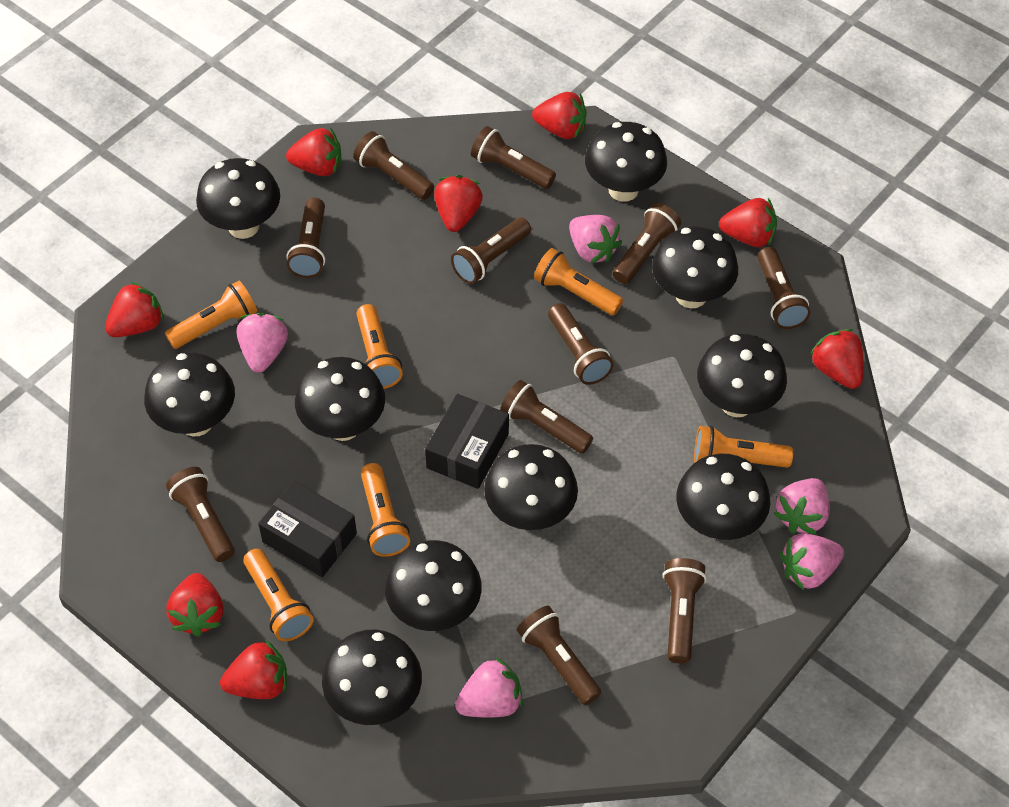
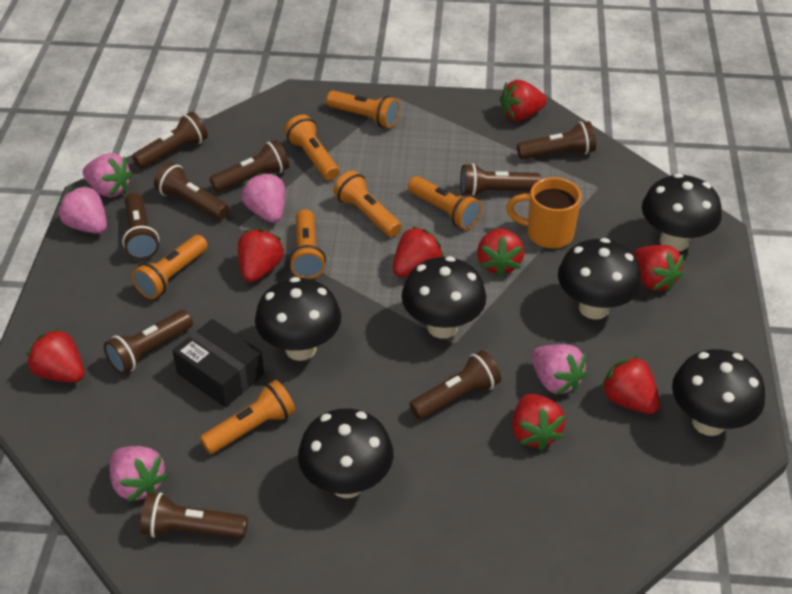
black box: [258,481,357,577] [425,394,509,489] = 2 -> [172,319,264,407] = 1
black mushroom: [144,352,235,436] [196,158,280,239] [295,357,385,441] [322,630,422,725] [385,540,482,631] [484,444,578,530] [585,122,667,202] [652,227,738,308] [676,454,770,540] [697,334,787,417] = 10 -> [255,277,341,361] [298,409,393,498] [402,256,486,339] [558,238,642,319] [642,173,722,252] [672,349,765,436] = 6
brown flashlight: [166,467,235,562] [286,198,325,278] [353,131,434,200] [451,218,531,284] [471,126,556,189] [500,380,593,454] [517,606,601,705] [548,303,614,385] [613,203,681,284] [663,558,706,663] [757,247,811,329] = 11 -> [104,310,193,374] [122,193,159,260] [132,112,208,169] [140,493,248,539] [154,162,229,220] [210,140,289,192] [409,350,501,420] [460,163,541,196] [517,121,596,160] = 9
orange flashlight: [165,281,257,349] [243,549,314,641] [356,304,403,389] [361,463,410,557] [534,248,623,315] [694,426,793,468] = 6 -> [132,235,208,299] [200,380,296,454] [284,115,339,180] [289,209,326,279] [326,90,400,128] [333,170,402,237] [408,176,482,229] = 7
orange mug: none = 0 -> [506,177,581,248] = 1

